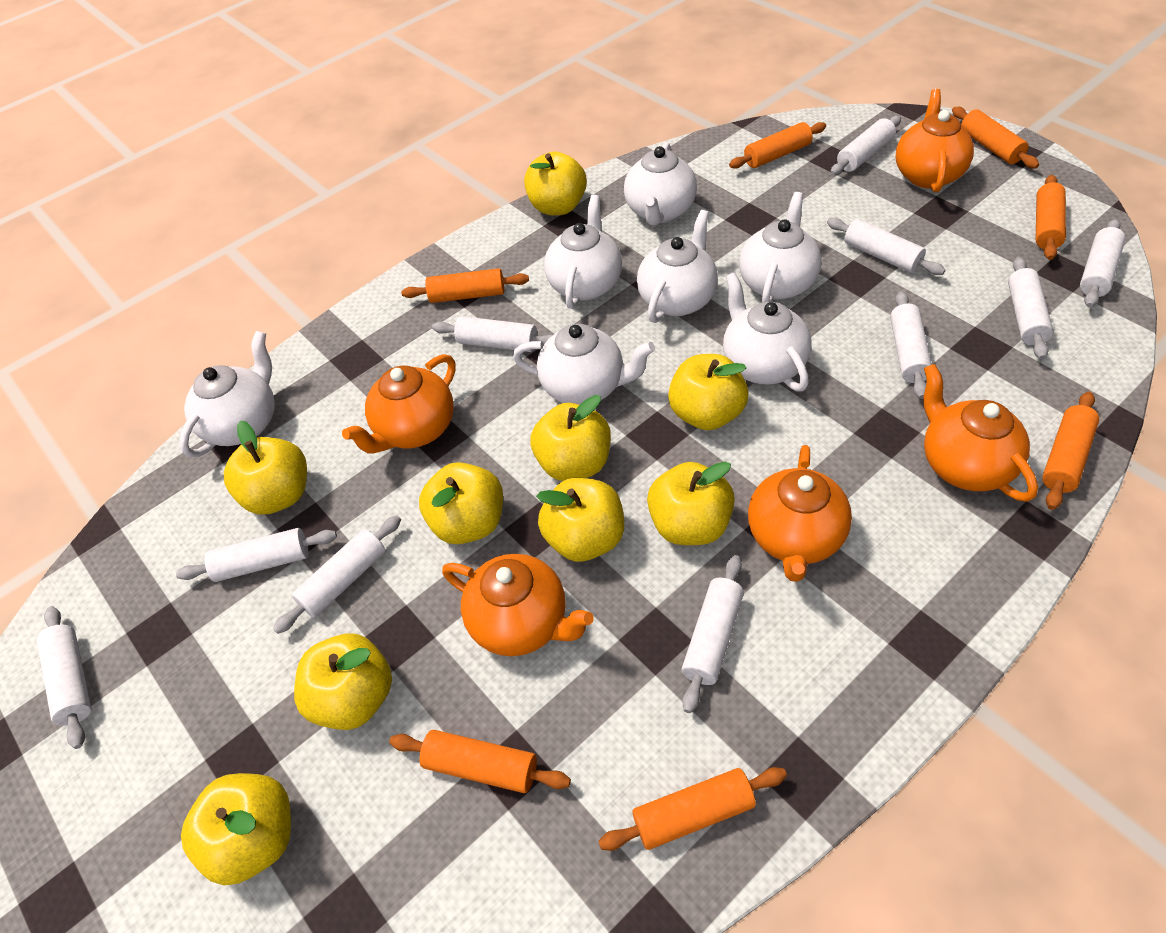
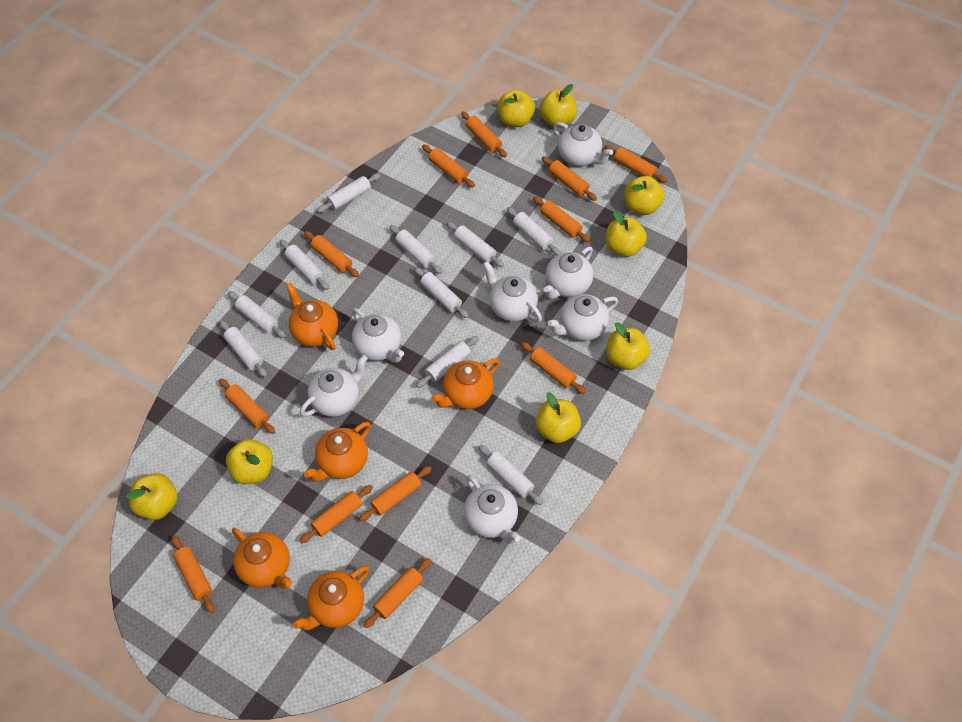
orange rolling pin: [389,730,571,793] [401,268,529,303] [598,767,787,851] [729,122,826,169] [952,107,1039,169] [1036,175,1066,260] [1042,391,1099,510] = 7 -> [172,536,214,613] [219,378,275,434] [300,485,373,543] [304,231,359,277] [359,466,432,521] [364,558,431,628] [422,144,475,188] [461,111,507,157] [521,342,586,394] [533,196,590,243] [542,156,597,201] [604,145,667,183] = 12
yellow apple: [181,773,291,885] [224,420,307,515] [294,633,392,730] [419,462,503,544] [524,151,587,216] [530,395,611,481] [536,478,624,562] [647,462,735,545] [668,354,748,430] = 9 -> [126,473,178,520] [226,439,273,484] [497,90,535,127] [535,392,581,443] [539,84,577,127] [606,212,647,257] [606,322,650,370] [625,176,665,215] = 8

